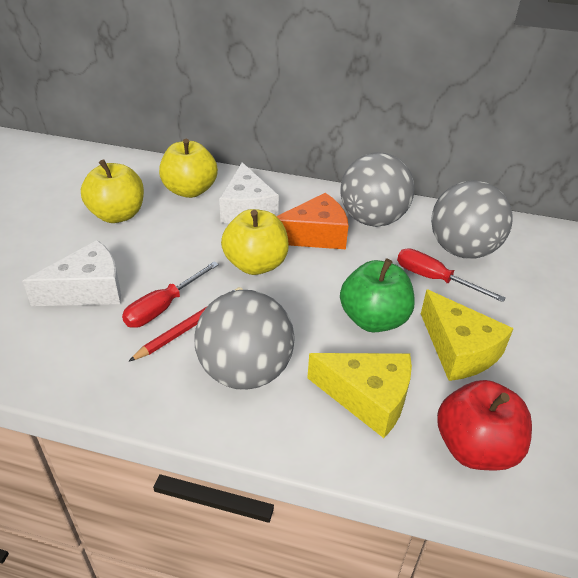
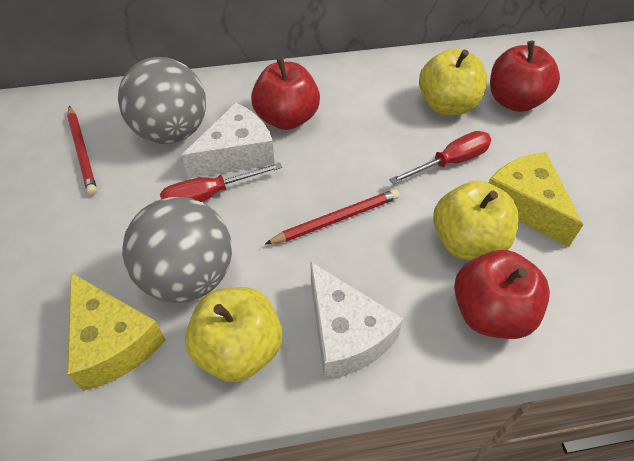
green apple: [340,259,415,332] = 1 -> none = 0
grey ball: [195,290,295,390] [340,153,414,227] [431,180,513,259] = 3 -> [118,57,206,144] [122,197,232,303] = 2
orange cheese: [277,193,348,249] = 1 -> none = 0
red apple: [437,380,532,471] = 1 -> [251,58,320,130] [454,250,550,339] [490,41,560,112] = 3
red pencil: [128,287,243,362] = 1 -> [67,106,97,195] [265,189,400,244] = 2

